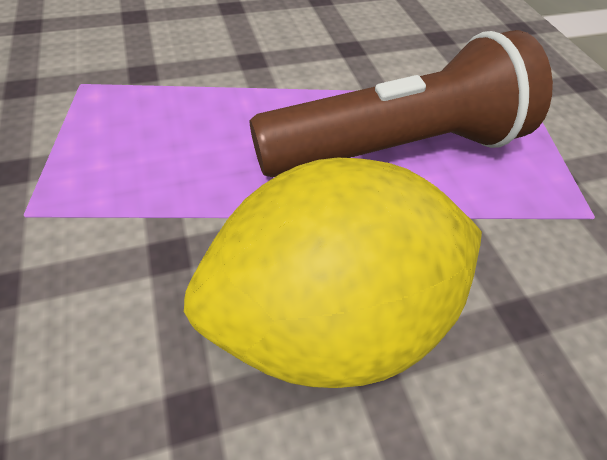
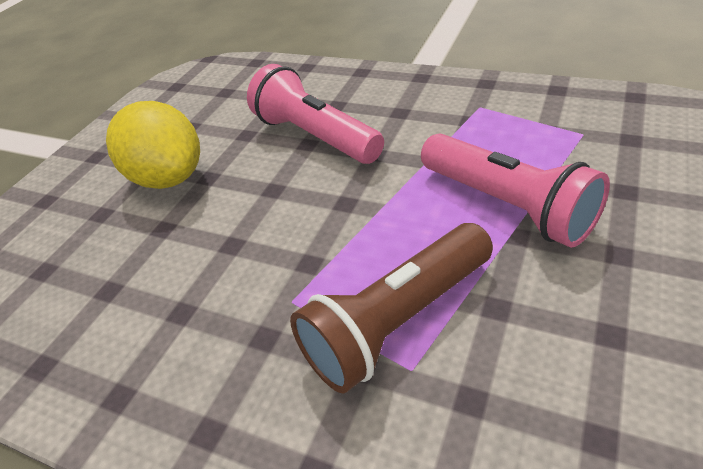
pink flashlight: none = 0 -> [247,64,384,164] [421,133,610,248] = 2

